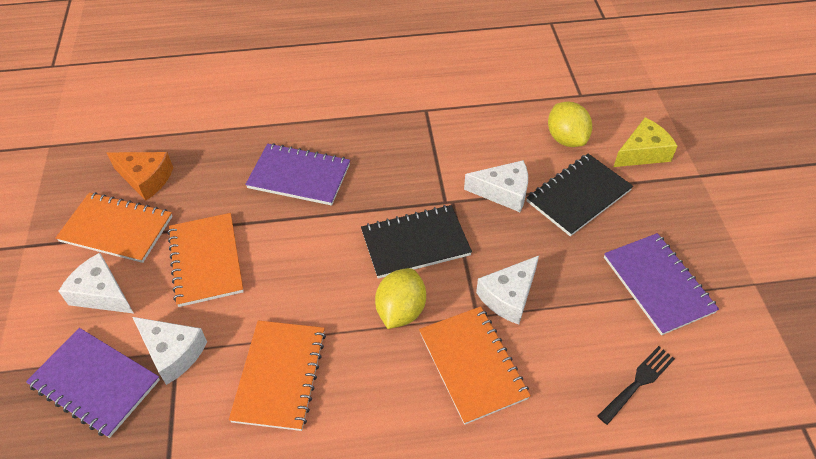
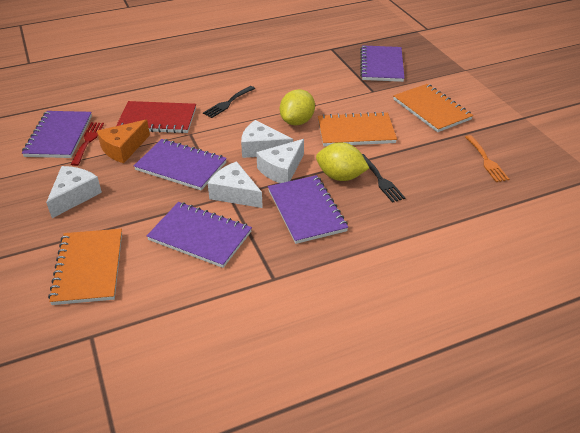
black fork: [598,346,675,425] = 1 -> [203,86,255,118] [362,154,405,203] = 2
black notebook: [361,205,472,279] [526,154,633,236] = 2 -> none = 0
orange fork: none = 0 -> [465,135,509,182] = 1
orange notebook: [56,192,172,263] [167,213,244,307] [229,320,326,431] [419,306,531,425] = 4 -> [48,229,122,305] [318,112,397,146] [393,84,473,132] = 3
purple notebook: [26,328,160,438] [245,143,350,206] [604,233,719,335] = 3 -> [22,111,92,158] [134,139,227,191] [147,202,252,268] [268,175,348,244] [360,45,404,82] = 5
red fork: none = 0 -> [71,122,104,166] = 1
red notebook: none = 0 -> [116,101,196,133] = 1
yellow cheese: [614,117,677,167] = 1 -> none = 0

